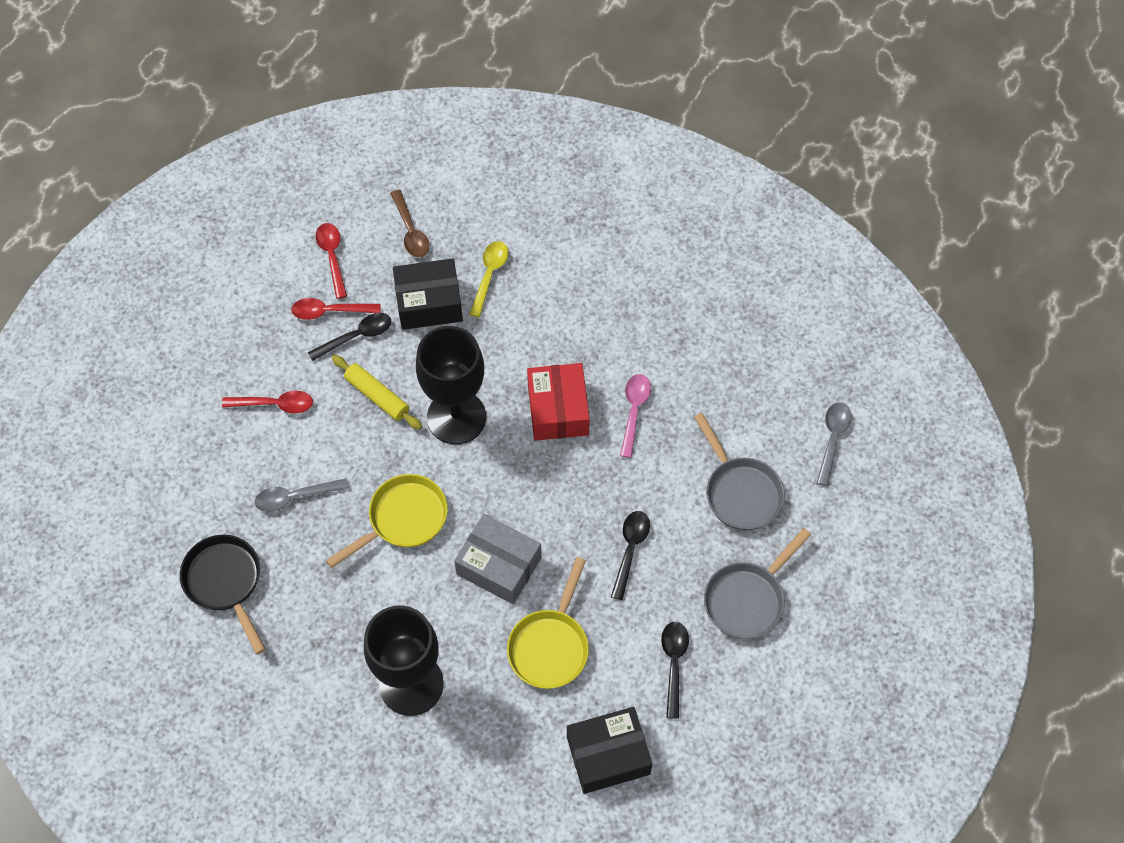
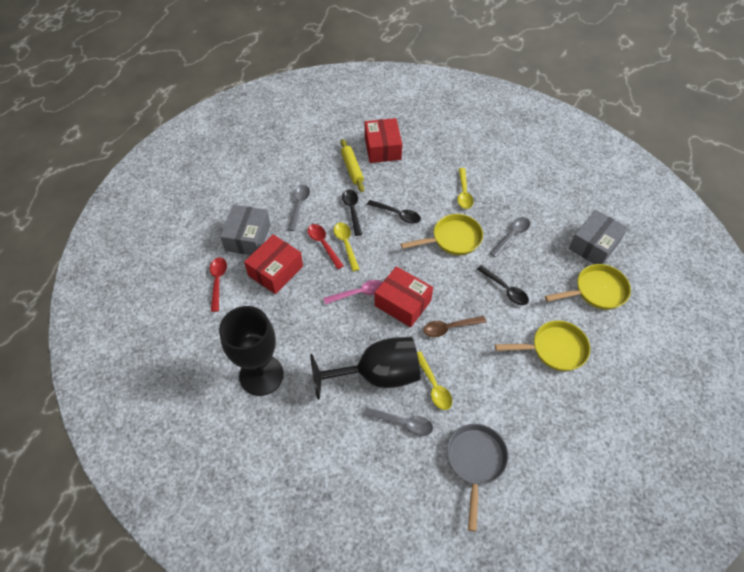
black box: [393,258,463,330] [567,707,652,794] = 2 -> none = 0
black pan: [180,535,265,654] = 1 -> none = 0
grey box: [454,514,542,604] = 1 -> [220,205,271,255] [569,210,628,264] = 2
grey pan: [694,413,785,530] [704,528,811,639] = 2 -> [447,424,508,532] = 1
grey spoon: [255,479,349,512] [817,402,852,486] = 2 -> [288,185,310,231] [363,407,433,436] [490,217,530,257] = 3
red box: [527,363,590,441] = 1 -> [244,235,303,294] [365,118,402,163] [374,266,433,327] = 3
red spoon: [222,391,313,414] [291,298,380,320] [315,223,347,299] = 3 -> [210,257,227,312] [308,224,344,269] = 2
yellow pan: [326,474,448,568] [507,557,589,689] = 2 -> [401,214,483,255] [495,321,590,371] [545,264,631,310] = 3
yellow spoon: [469,241,508,317] = 1 -> [334,222,360,271] [417,351,452,410] [458,168,474,209] = 3

